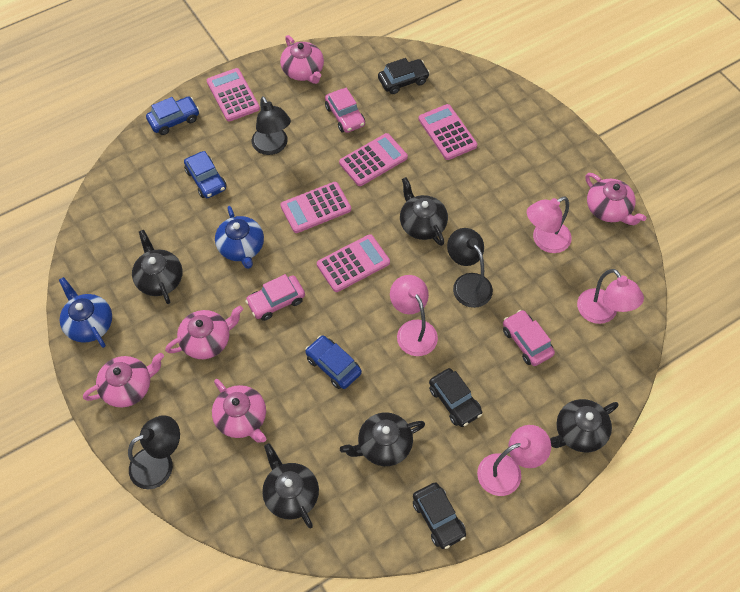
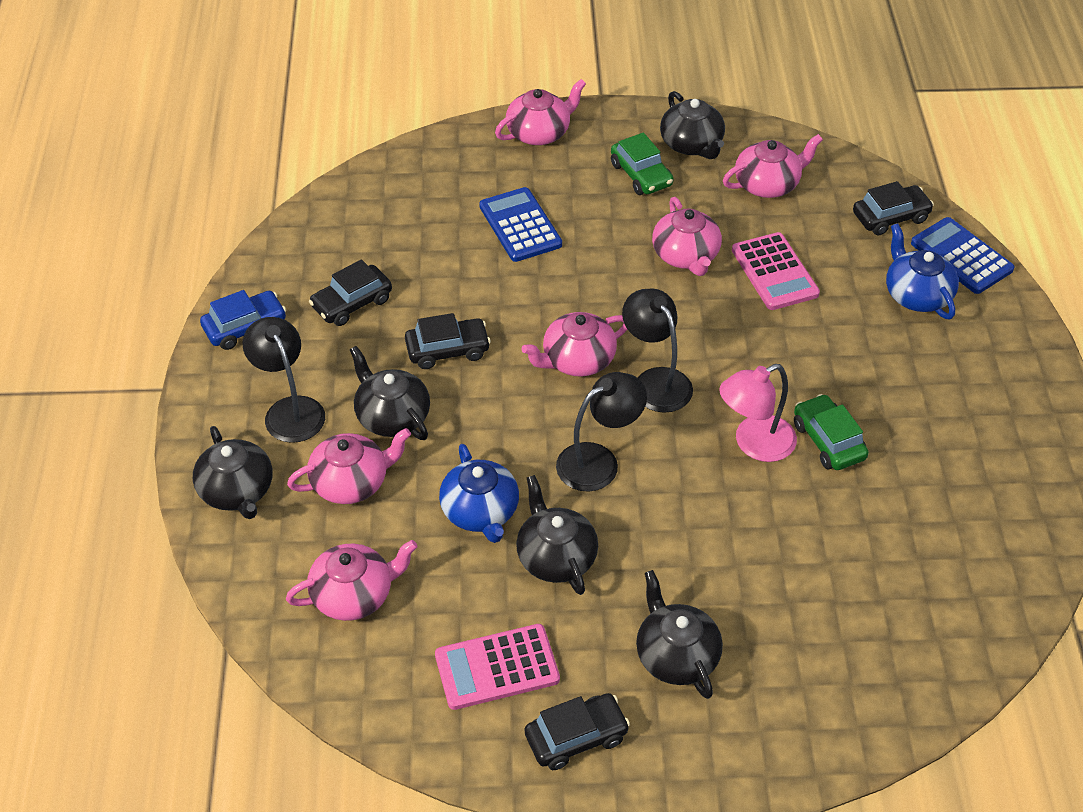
black car: [378,58,430,94] [413,482,466,549] [429,368,482,427] = 3 -> [309,259,392,326] [405,313,491,369] [525,693,630,770] [853,181,934,235] = 4
blue calculator: none = 0 -> [479,187,562,262] [911,217,1015,294] = 2
blue car: [146,96,199,135] [184,151,227,198] [305,335,362,389] = 3 -> [200,290,286,350] = 1
green car: none = 0 -> [611,133,674,195] [794,394,869,470] = 2
pink calculator: [207,68,260,122] [280,182,351,233] [317,234,390,292] [339,133,408,186] [419,104,477,160] = 5 -> [435,624,560,710] [732,232,820,310] = 2
pink car: [245,274,305,321] [325,88,365,133] [503,310,555,366] = 3 -> none = 0
pink lamp: [390,275,438,356] [477,425,551,496] [527,196,572,253] [577,269,644,324] = 4 -> [719,364,797,462] = 1
pink teapot: [83,353,164,407] [165,306,243,359] [212,379,266,443] [280,35,324,84] [585,173,646,225] = 5 -> [286,540,418,621] [287,428,411,504] [495,79,586,145] [521,312,628,377] [652,197,722,276] [723,134,823,198] = 6

